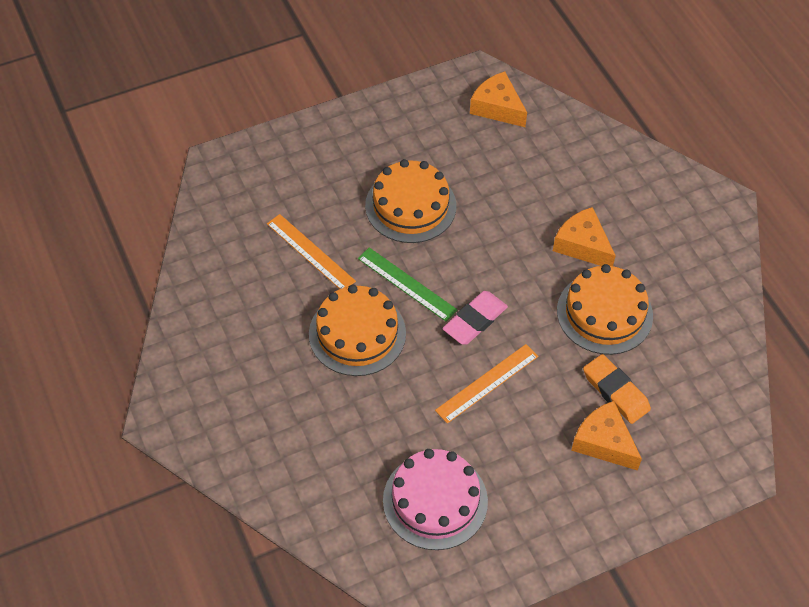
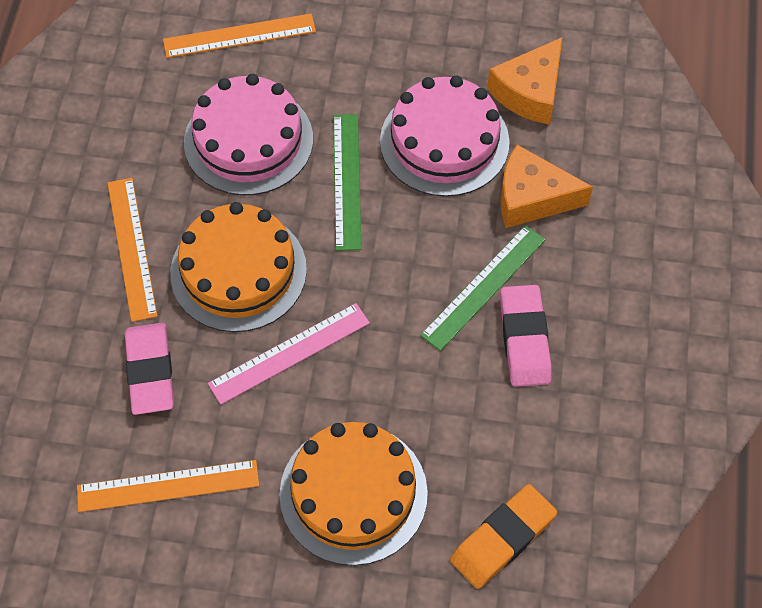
green ruler: [358,247,457,321] = 1 -> [333,114,361,251] [420,225,546,351] = 2
orange cake: [309,284,406,376] [365,159,456,243] [557,264,653,355] = 3 -> [170,202,307,332] [279,422,428,566] = 2
orange cheese: [470,71,527,127] [553,207,616,266] [571,401,642,471] = 3 -> [487,37,562,125] [500,145,593,228] = 2
orange ruler: [267,214,356,289] [435,344,538,424] = 2 -> [77,460,259,512] [107,178,157,322] [163,13,316,58] = 3
pink cake: [383,449,488,550] = 1 -> [184,74,313,195] [380,75,510,197] = 2
pink eraser: [442,291,508,345] = 1 -> [125,323,174,415] [500,285,552,387] = 2
pink ruler: none = 0 -> [208,303,370,405] = 1

